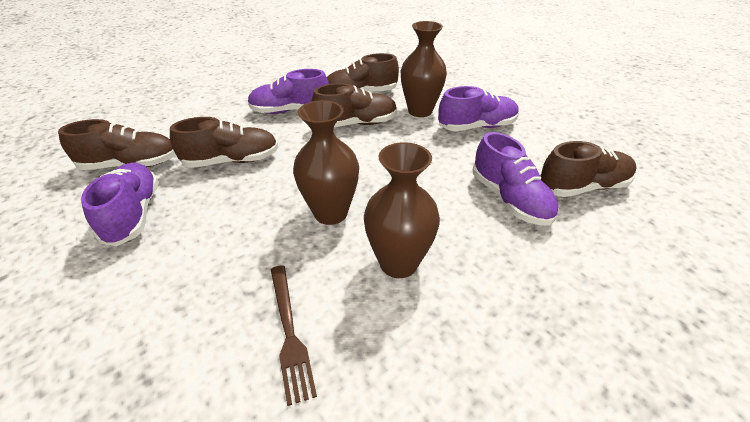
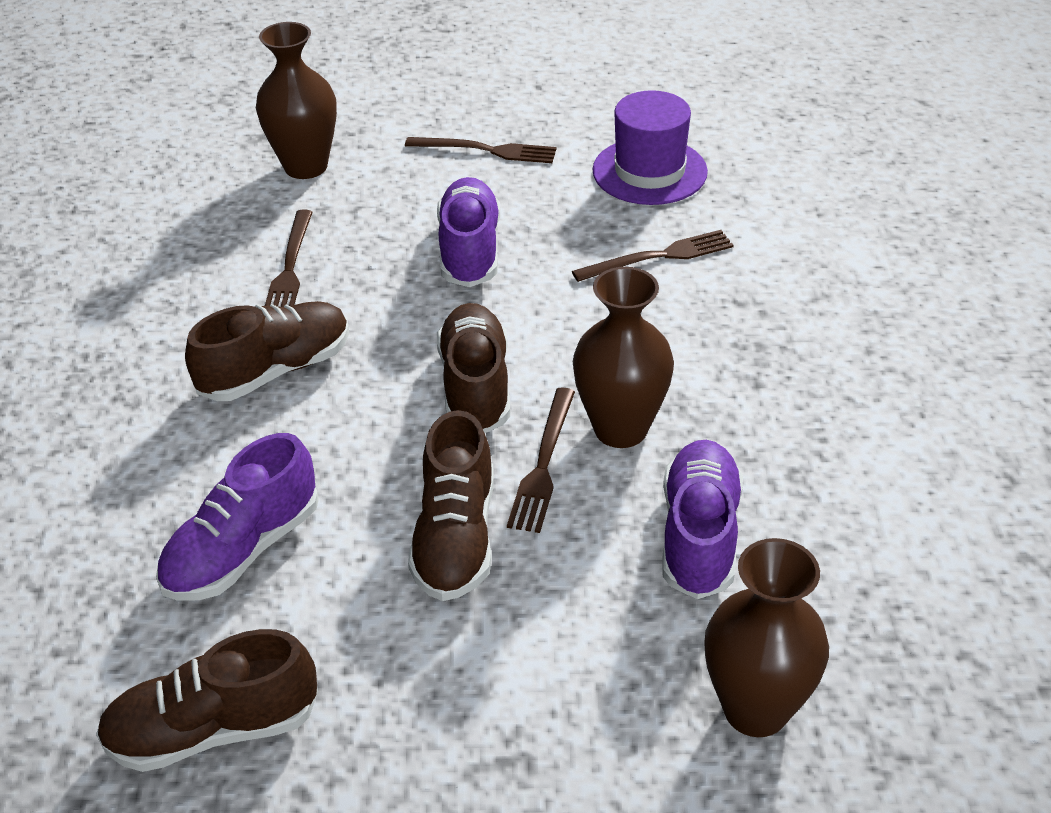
brown fork: [271,265,317,406] = 1 -> [265,210,313,307] [405,137,557,163] [507,387,575,533] [572,230,734,282] = 4
brown shoe: [58,119,176,170] [170,117,278,168] [312,83,397,127] [327,53,399,92] [540,141,636,197] = 5 -> [96,629,318,772] [185,301,349,401] [408,410,494,601] [437,303,510,433] = 4
purple hat: none = 0 -> [592,90,708,205] = 1
purple shoe: [81,163,159,246] [248,69,329,114] [438,86,519,131] [473,132,558,226] = 4 -> [156,433,319,601] [437,177,500,287] [662,440,743,599] = 3

